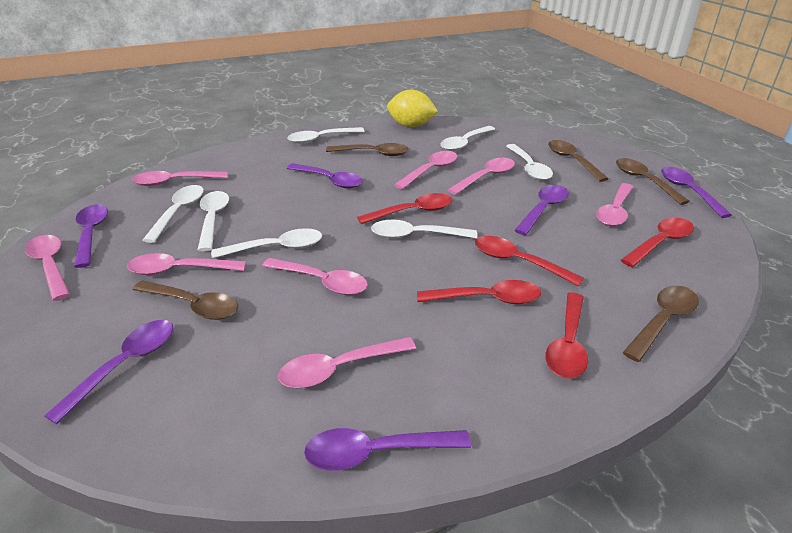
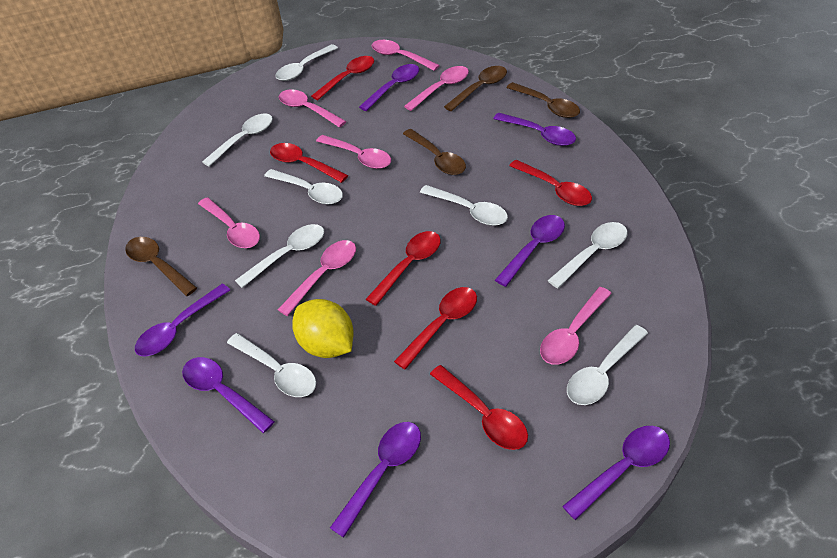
brown spoon: [132,280,238,320] [326,143,409,156] [548,140,608,182] [616,158,690,205] [623,286,699,362] = 5 -> [125,237,197,296] [403,129,466,175] [444,66,507,111] [506,82,580,118] = 4
pink spoon: [25,235,70,301] [127,253,246,275] [132,171,228,186] [262,258,368,295] [278,337,416,388] [394,151,457,189] [448,158,515,195] [596,183,633,226] = 8 -> [198,197,260,248] [278,240,356,316] [279,90,346,127] [316,135,391,169] [372,40,440,71] [404,66,469,111] [540,287,612,365] = 7
purple spoon: [44,320,173,424] [74,204,108,268] [286,163,363,189] [304,428,471,471] [514,185,569,235] [661,167,732,218] = 6 -> [135,284,230,356] [182,357,275,433] [330,422,421,538] [359,64,419,111] [493,113,576,146] [495,215,565,287] [562,426,670,520] = 7
red spoon: [357,193,452,224] [417,280,541,304] [475,236,584,286] [545,292,588,379] [621,218,694,267] = 5 -> [270,143,348,183] [311,56,374,100] [366,231,441,306] [394,287,477,370] [430,365,528,450] [509,160,592,206] = 6
white spoon: [142,185,204,243] [198,191,229,252] [211,228,322,259] [287,127,365,144] [371,220,477,239] [440,126,495,151] [506,144,553,180] = 7 -> [202,114,273,167] [227,333,316,397] [235,224,324,288] [264,169,343,205] [275,44,338,81] [420,185,508,226] [547,222,628,288] [567,325,648,405] = 8

